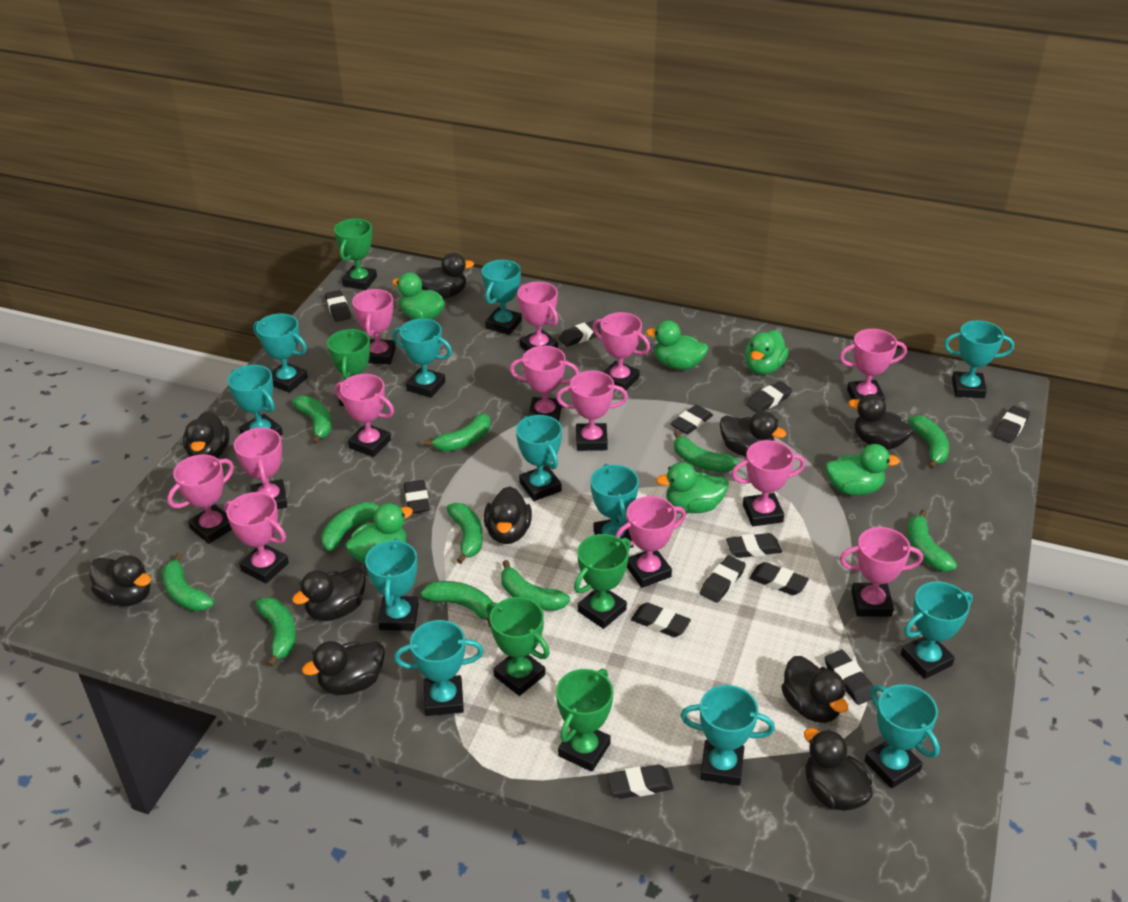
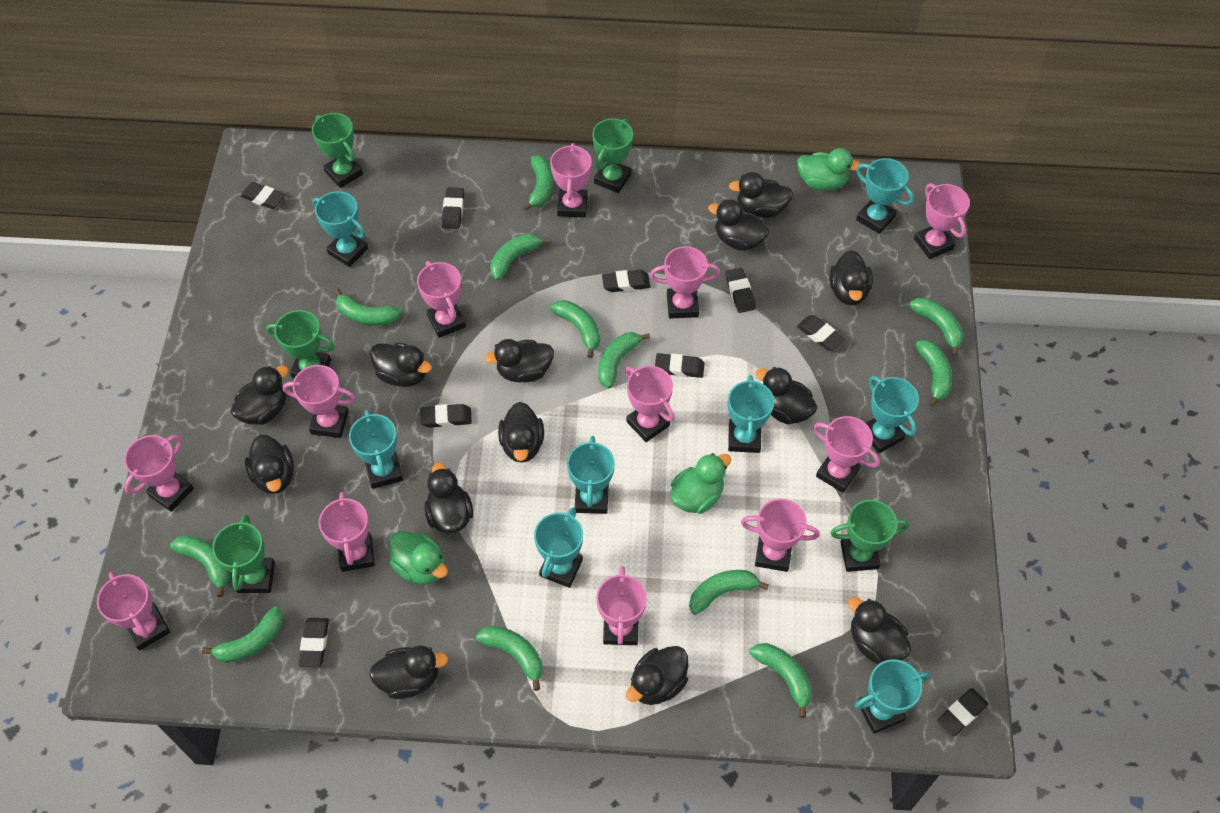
black duck: [89,555,151,606] [183,411,230,458] [292,567,366,621] [302,641,385,695] [417,253,474,299] [484,486,532,544] [720,411,786,457] [781,656,848,723] [804,728,873,811] [848,394,913,450] = 10 -> [230,366,289,425] [245,435,294,494] [369,646,448,699] [370,342,432,387] [424,463,473,534] [484,339,554,382] [498,402,544,463] [626,646,688,705] [708,199,769,251] [729,172,793,218] [756,367,817,424] [829,250,873,305] [848,597,911,664] = 13
black eraser: [325,290,351,322] [404,480,430,514] [559,320,601,347] [607,765,673,799] [631,603,691,637] [670,405,713,434] [700,555,746,603] [726,533,782,558] [746,381,792,413] [750,562,809,595] [825,650,873,705] [994,406,1030,443] = 12 -> [241,182,285,209] [299,618,329,667] [420,404,472,428] [442,187,464,229] [602,270,650,292] [655,353,704,378] [725,268,756,313] [797,315,845,351] [937,688,988,736] = 9
green banana: [162,553,214,612] [256,597,296,667] [292,396,332,444] [321,502,379,551] [421,581,493,627] [424,413,491,452] [446,503,483,564] [501,560,570,611] [674,431,739,472] [907,510,957,572] [908,415,949,469] = 11 -> [170,535,231,597] [202,606,283,663] [334,288,402,326] [476,626,542,691] [490,233,550,280] [523,155,553,211] [550,300,600,358] [599,332,650,388] [689,570,769,615] [750,643,812,718] [909,298,964,356] [915,340,952,407] = 12
green duck: [345,503,413,564] [392,272,445,320] [646,320,708,370] [656,462,729,513] [745,330,789,375] [826,444,900,496] = 6 -> [389,531,448,585] [670,453,731,514] [797,148,861,191] = 3
pink trophy: [167,455,234,544] [224,492,289,584] [234,427,287,509] [335,374,394,457] [352,289,396,364] [510,346,579,421] [517,282,558,351] [556,370,628,451] [592,312,650,390] [616,496,686,588] [731,440,806,526] [839,329,907,401] [840,527,923,617] = 13 -> [97,572,170,651] [124,434,194,512] [283,365,356,438] [319,492,375,572] [417,261,466,338] [550,143,592,218] [596,566,647,645] [625,366,674,442] [650,246,720,318] [741,499,819,572] [813,416,880,493] [914,183,970,259] = 12
turquoise trophy: [228,365,283,436] [253,314,308,393] [365,538,419,631] [392,318,452,398] [394,620,484,716] [482,260,522,335] [516,415,562,501] [591,464,639,548] [680,685,775,786] [864,684,940,789] [901,581,973,679] [944,320,1014,398] = 12 -> [313,191,368,267] [349,410,403,489] [534,507,583,588] [567,436,615,514] [728,375,774,453] [854,659,930,734] [856,158,914,234] [866,376,919,453] = 8

